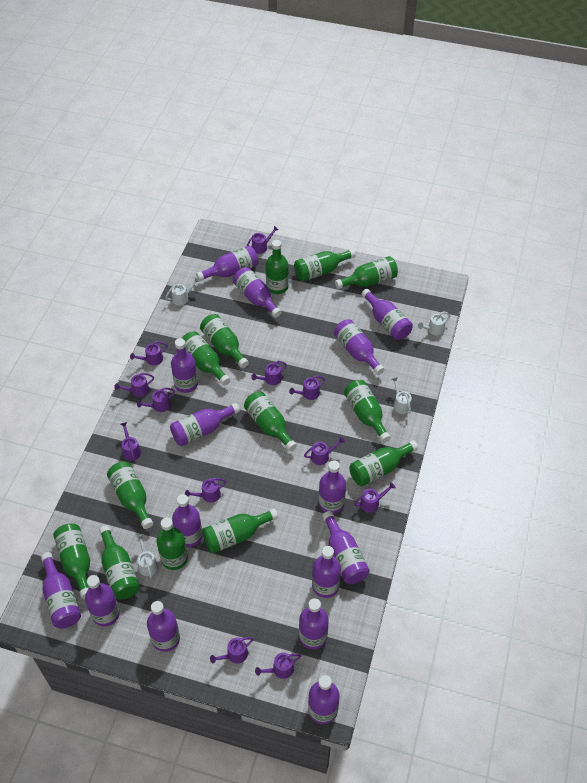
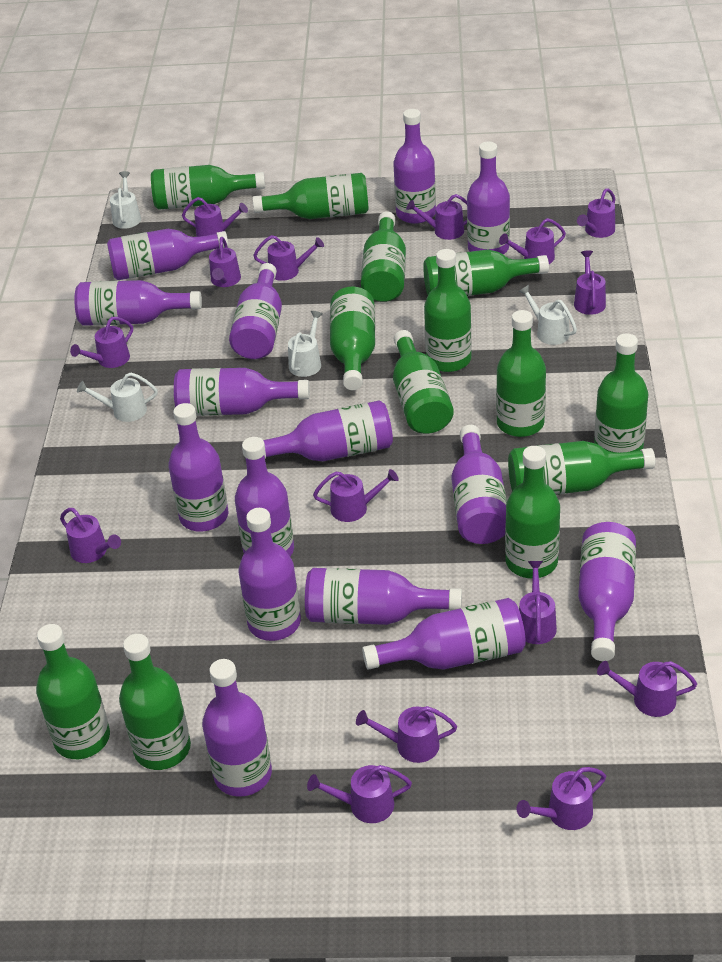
purple watering can: [114,373,154,397] [121,422,141,461] [130,341,168,365] [137,388,175,412] [185,478,227,503] [210,637,254,664] [247,226,279,254] [251,361,287,385] [255,653,301,679] [289,376,325,400] [304,437,345,465] [354,482,395,513] = 12 -> [60,508,121,563] [70,317,133,368] [182,197,248,237] [209,237,241,287] [253,235,324,281] [307,765,412,823] [313,469,399,522] [356,706,457,763] [406,194,467,240] [499,218,566,264] [517,767,606,830] [519,561,557,644] [574,250,606,315] [577,188,615,238] [597,661,697,717] = 15

